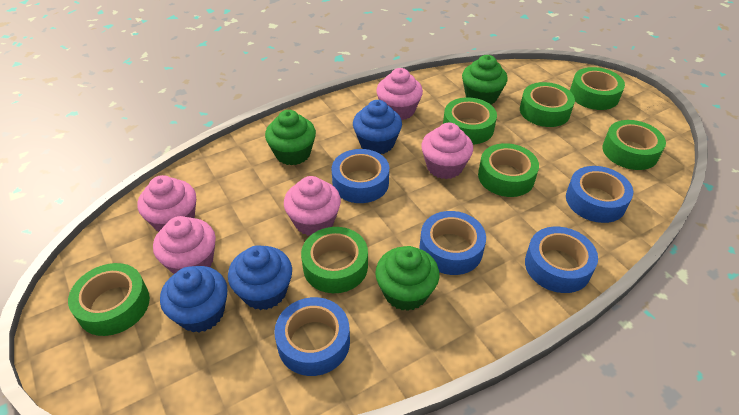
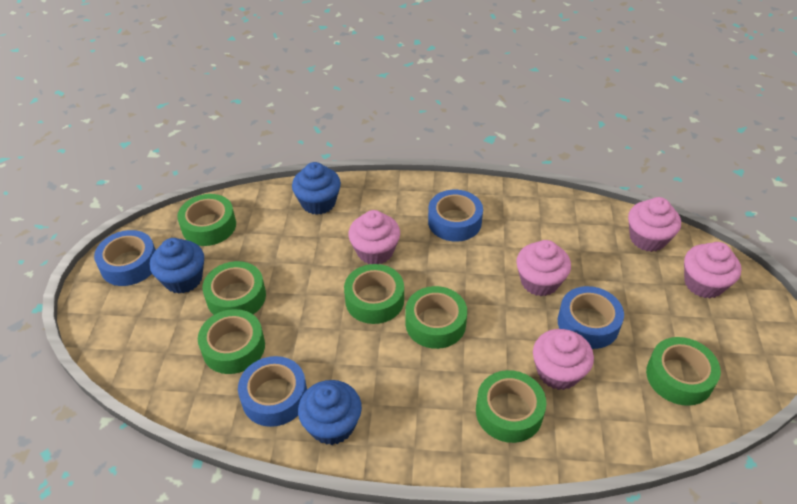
blue tape: [274,297,350,376] [332,149,389,203] [420,211,486,275] [525,227,598,293] [566,166,633,223] = 5 -> [94,230,156,286] [238,356,307,427] [428,190,483,242] [558,286,624,349] = 4
green cupcake: [265,110,316,165] [375,246,439,311] [462,55,508,104] = 3 -> none = 0

